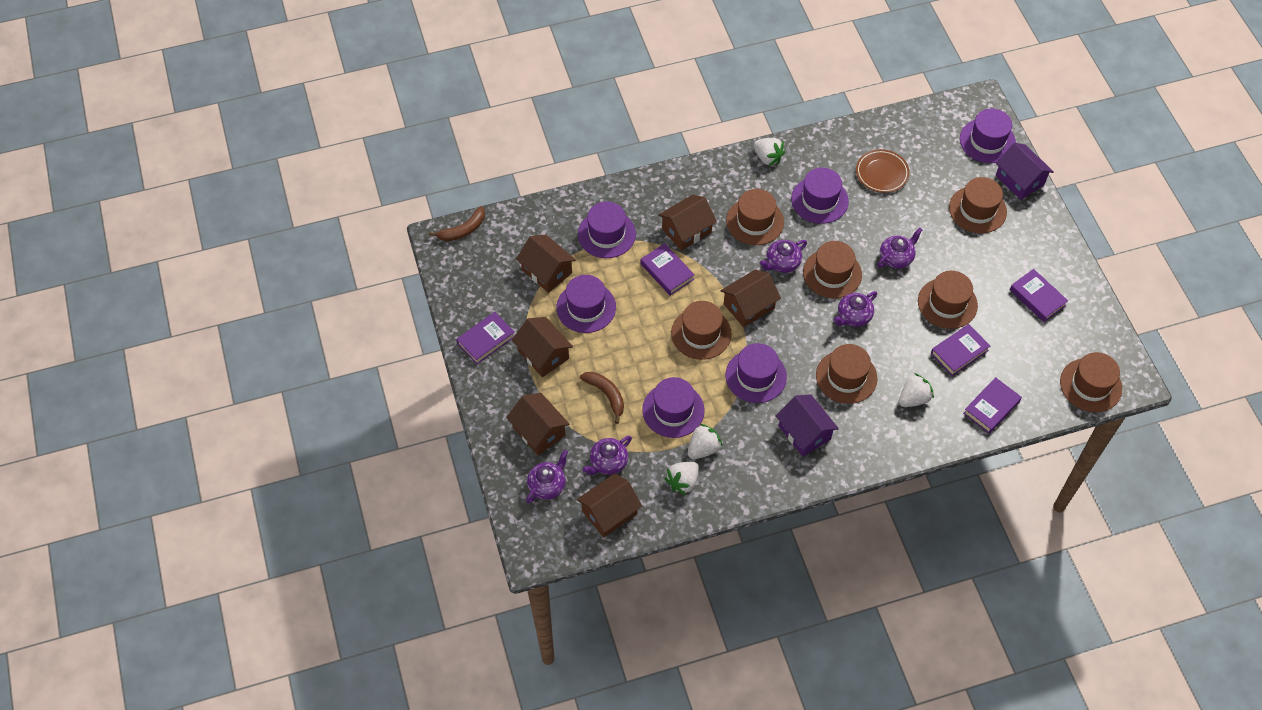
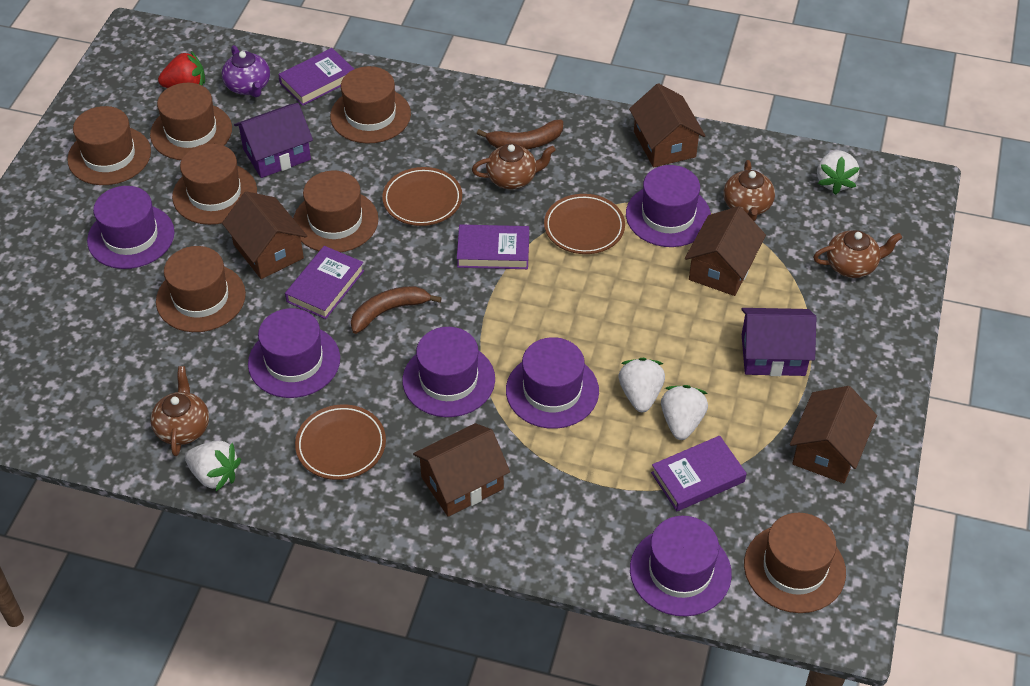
brown house: [506,393,569,455] [512,317,573,377] [516,235,576,293] [577,473,642,538] [658,195,717,251] [720,269,781,327] = 6 -> [222,191,307,279] [413,423,510,517] [629,83,706,167] [685,206,766,296] [790,386,877,483] = 5
brown plate: [856,149,910,193] = 1 -> [295,404,386,480] [382,167,462,226] [544,194,625,254] = 3
brown teapot: none = 0 -> [151,366,209,456] [472,144,556,189] [723,160,775,221] [813,230,902,278] = 4
purple book: [456,312,515,364] [641,243,695,296] [931,324,990,376] [963,377,1022,434] [1010,269,1068,322] = 5 -> [278,48,354,106] [285,246,364,319] [457,224,529,269] [651,436,747,511] = 4
purple teapot: [526,450,568,503] [583,436,632,475] [759,240,807,273] [834,291,877,327] [877,228,922,269] = 5 -> [222,45,270,97] = 1
red strawberry: none = 0 -> [158,51,205,88] = 1

